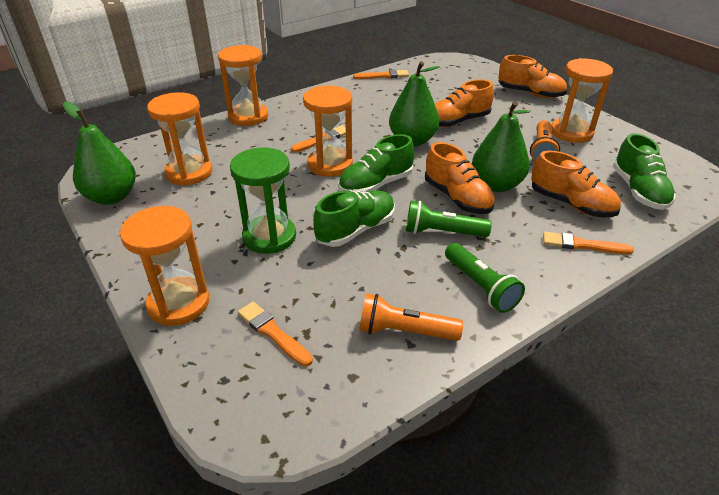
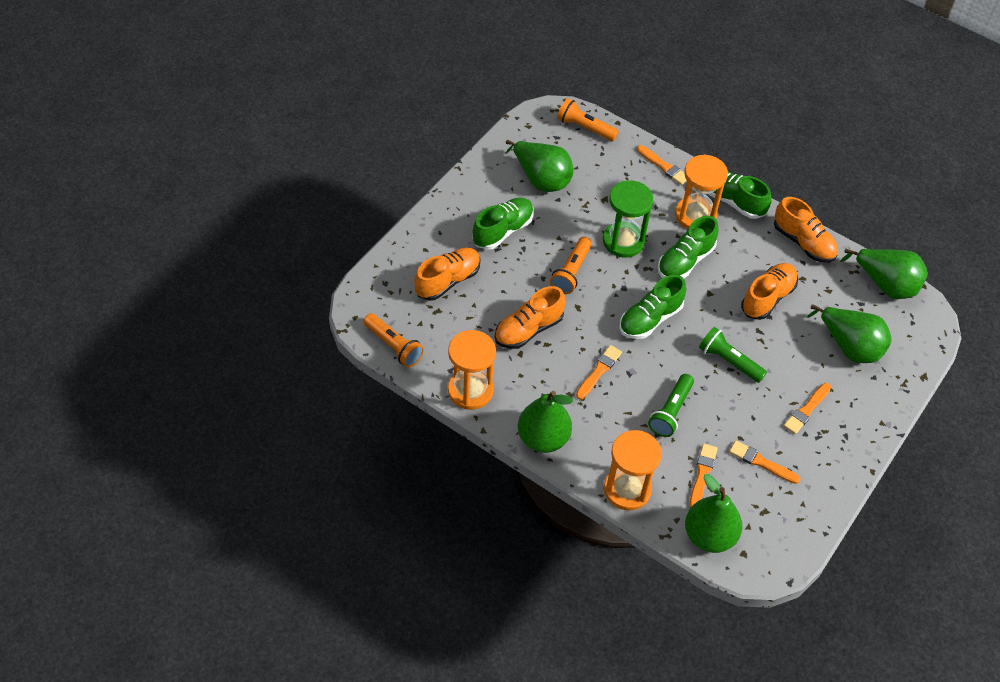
green pear: [63,102,136,205] [389,61,440,146] [472,101,531,192] = 3 -> [506,140,573,192] [518,391,573,453] [685,474,742,553] [807,304,892,363] [840,249,928,299] = 5
green shoe: [313,190,395,247] [338,134,414,192] [613,133,676,210] = 3 -> [472,197,534,250] [619,275,686,339] [658,216,719,279] [708,172,772,219] = 4
orange brush: [238,302,313,367] [291,125,346,152] [353,70,409,79] [543,232,634,254] = 4 -> [576,345,622,399] [637,145,687,185] [689,443,718,508] [729,441,800,484] [783,383,831,434] = 5
orange flashlight: [359,293,463,341] [530,120,560,162] = 2 -> [363,313,424,367] [550,237,592,294] [557,98,619,141] = 3
orange hourglass: [120,206,209,326] [147,92,212,186] [218,45,268,126] [303,85,353,177] [551,58,613,143] = 5 -> [448,330,496,410] [604,430,662,510] [675,155,728,229] = 3

